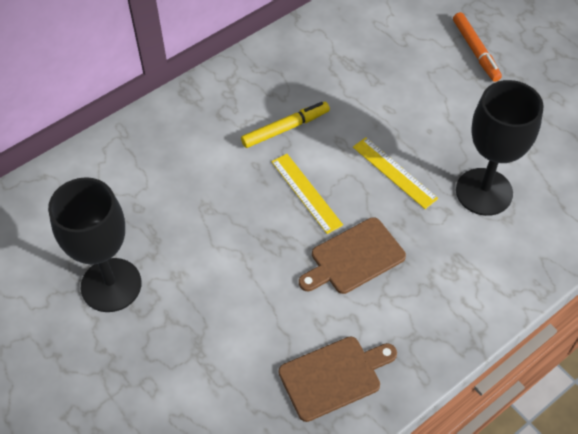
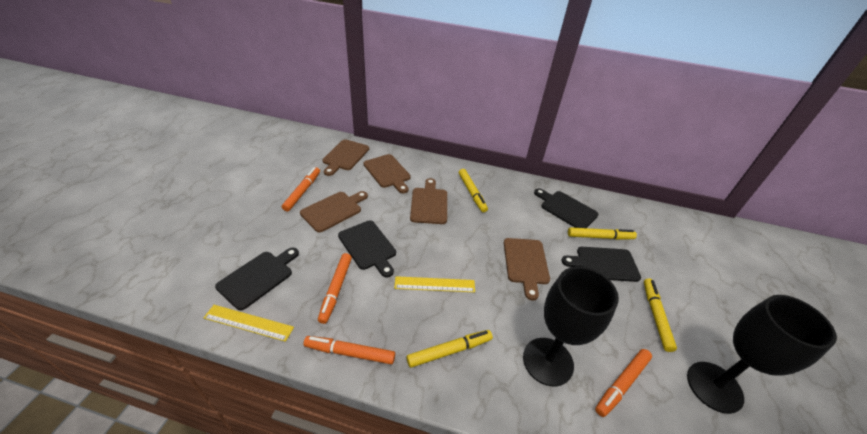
black cutting board: none = 0 -> [215,247,299,310] [338,221,396,277] [534,189,599,228] [561,247,641,282] = 4
brown cutting board: [279,336,397,422] [299,217,406,294] = 2 -> [300,191,368,232] [322,139,369,176] [363,154,411,193] [410,178,447,224] [504,238,550,300] = 5
orange marker: [453,12,502,82] = 1 -> [282,167,320,212] [304,336,395,364] [318,253,352,324] [595,349,652,417] = 4
yellow marker: [241,102,330,148] = 1 -> [407,330,493,368] [459,169,488,212] [568,227,637,240] [644,279,677,352] = 4

